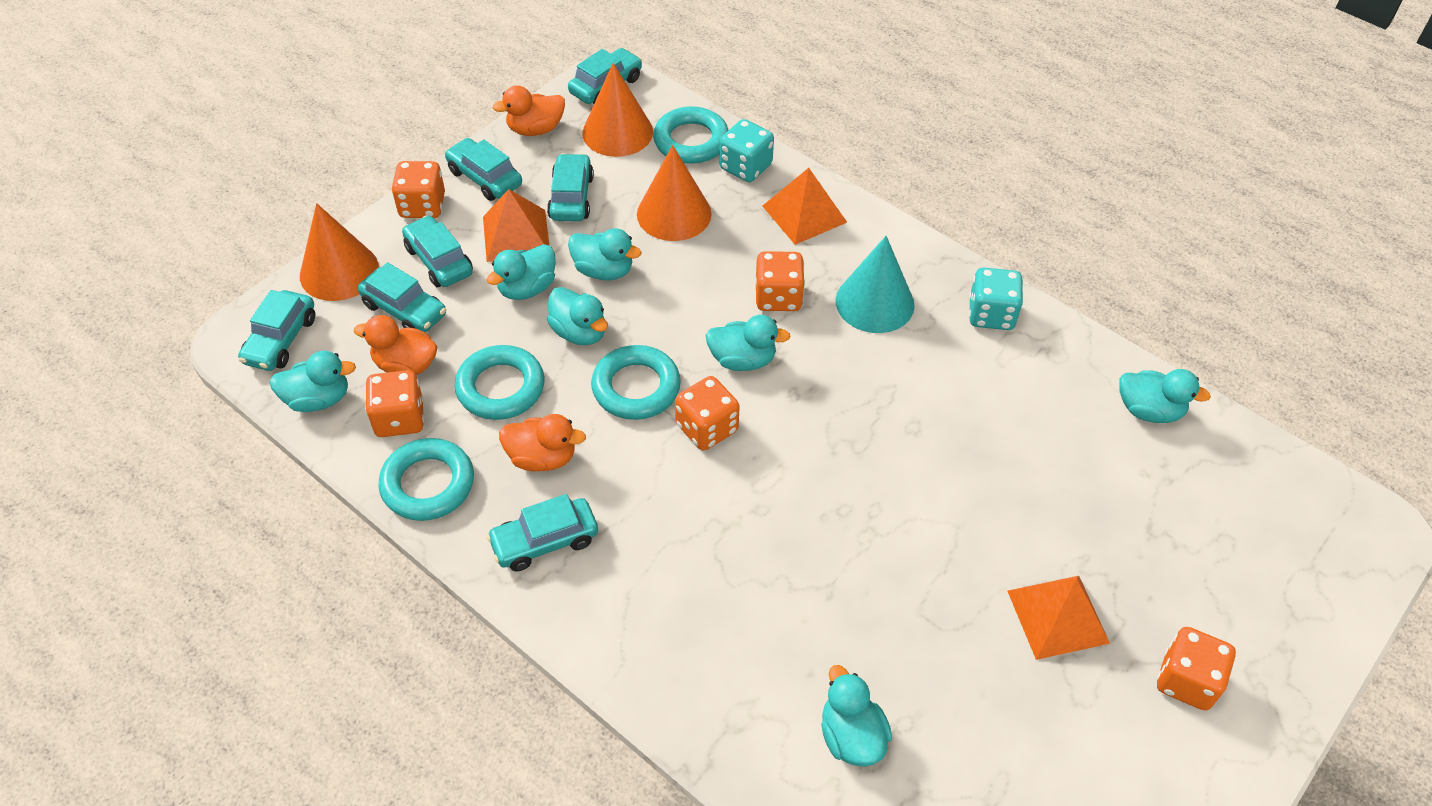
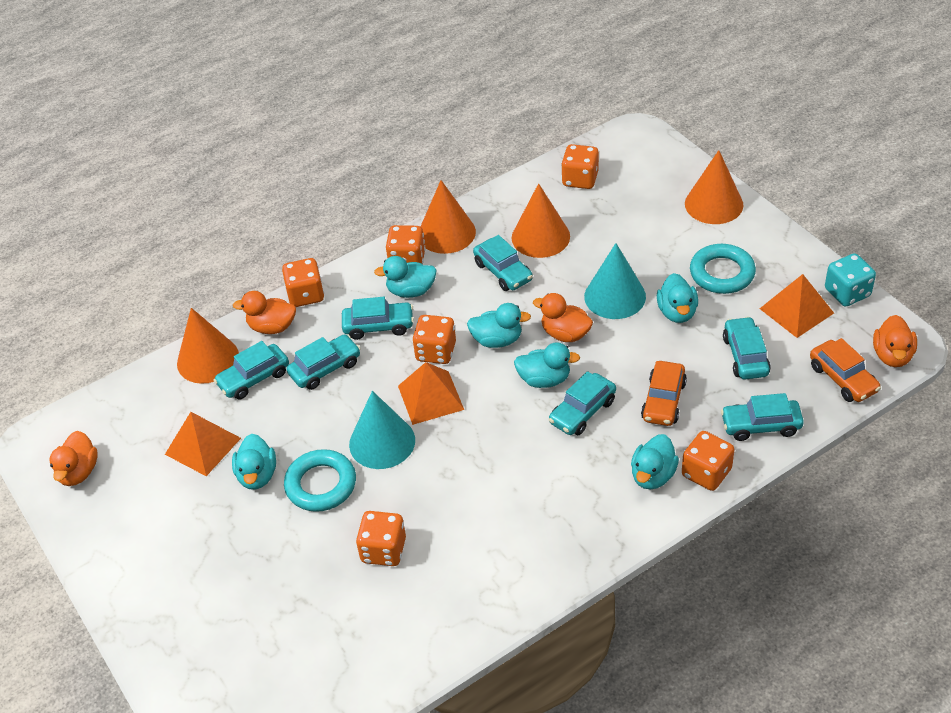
orange car: none = 0 -> [641,361,687,426] [810,338,881,402] = 2
orange cone: [300,203,379,301] [582,63,653,157] [637,145,712,241] = 3 -> [177,308,239,384] [420,180,476,254] [512,183,570,258] [685,150,743,224] = 4
orange dice: [365,370,424,437] [391,161,445,218] [675,376,740,450] [755,251,805,311] [1157,627,1236,710] = 5 -> [282,258,324,307] [356,511,406,566] [386,225,426,264] [412,315,456,364] [561,144,599,189] [682,431,735,491] = 6
orange duck: [354,315,437,375] [493,86,565,136] [499,414,586,472] = 3 -> [49,431,98,486] [233,291,296,334] [533,293,593,342] [873,315,917,367] = 4
turquoise cone: [835,236,915,333] = 1 -> [349,391,415,469] [584,243,646,319] = 2
turquoise dice: [719,119,774,182] [969,267,1023,330] = 2 -> [825,253,876,307] = 1
turquoise duck: [270,351,356,412] [487,244,556,300] [547,287,608,345] [568,228,642,280] [706,315,791,371] [821,665,892,767] [1119,369,1211,423] = 7 -> [232,434,276,490] [374,256,437,298] [467,303,531,348] [514,342,580,388] [631,434,679,490] [657,273,698,323] = 6
turquoise ring: [378,438,474,521] [455,345,545,420] [591,345,681,420] [653,106,728,164] = 4 -> [284,449,356,512] [690,244,756,294] = 2

